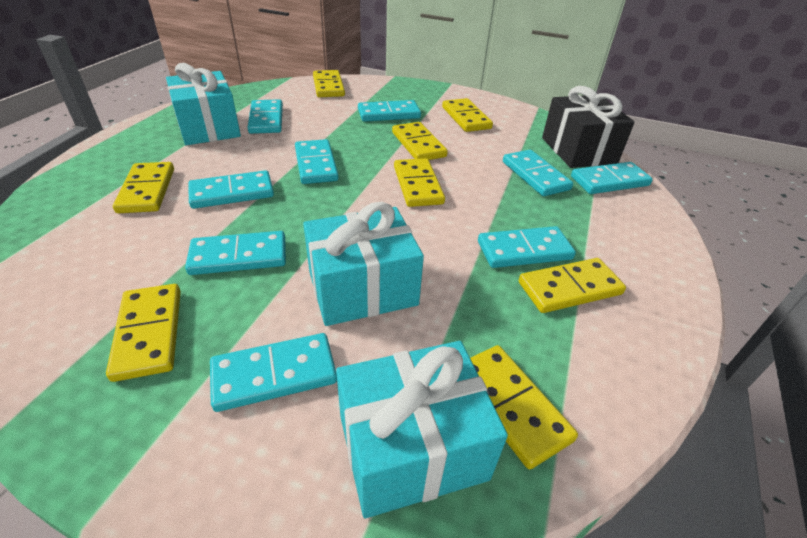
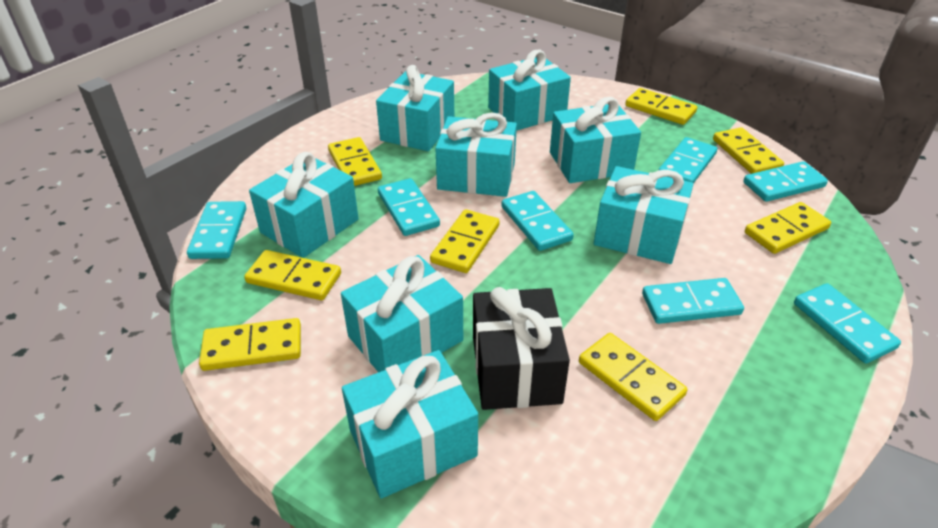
turquoise domino: [185,231,286,275] [188,170,274,209] [210,333,337,412] [247,99,283,134] [295,139,338,184] [358,100,421,122] [478,226,576,268] [503,150,573,196] [571,162,653,194] = 9 -> [187,201,246,259] [378,178,440,236] [502,191,574,251] [642,278,744,324] [659,137,717,184] [743,161,828,202] [794,283,901,363] = 7
turquoise gift: [166,63,241,145] [303,202,424,326] [336,341,508,518] = 3 -> [249,152,359,258] [341,255,463,372] [342,350,478,499] [376,65,454,151] [435,112,517,197] [488,50,571,131] [550,97,641,183] [594,166,693,264] = 8

